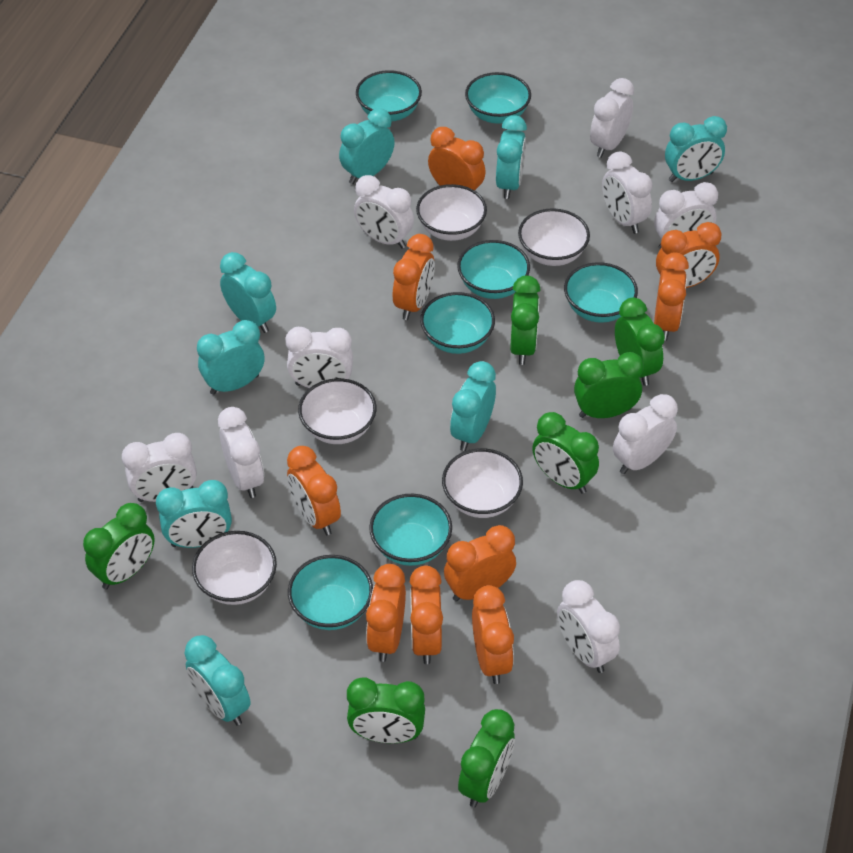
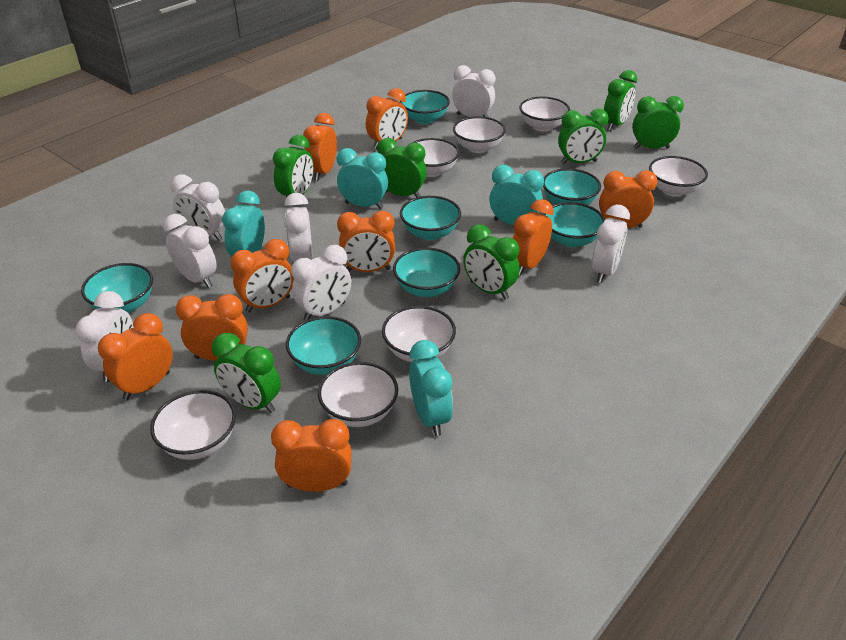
turquoise clock: [156,480,232,548] [185,635,251,726] [197,320,264,395] [220,252,276,333] [339,108,395,184] [450,361,496,451] [496,115,527,199] [665,116,727,182] = 8 -> [222,190,265,256] [337,148,388,209] [409,340,453,436] [489,165,544,225] = 4
white bowl: [192,531,277,605] [298,378,377,444] [416,184,487,241] [442,448,523,518] [518,208,590,266] = 5 -> [150,390,236,460] [318,362,398,427] [382,306,456,362] [407,138,459,177] [453,116,506,153] [519,97,570,132] [649,156,708,197] = 7
white clock: [122,433,197,502] [218,407,264,498] [285,327,353,388] [354,175,414,249] [557,580,620,673] [590,78,634,158] [602,151,653,234] [613,394,678,474] [654,182,718,249] = 9 -> [75,291,134,382] [163,214,217,288] [171,174,225,241] [284,193,312,262] [291,245,351,320] [452,65,495,117] [592,205,630,283] = 7

